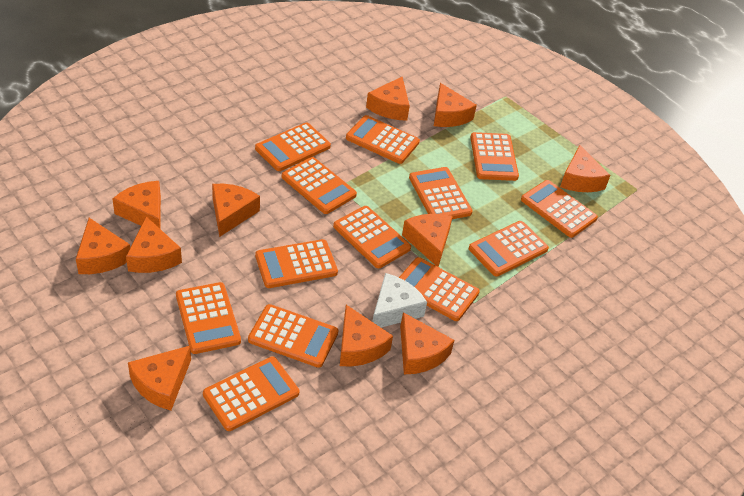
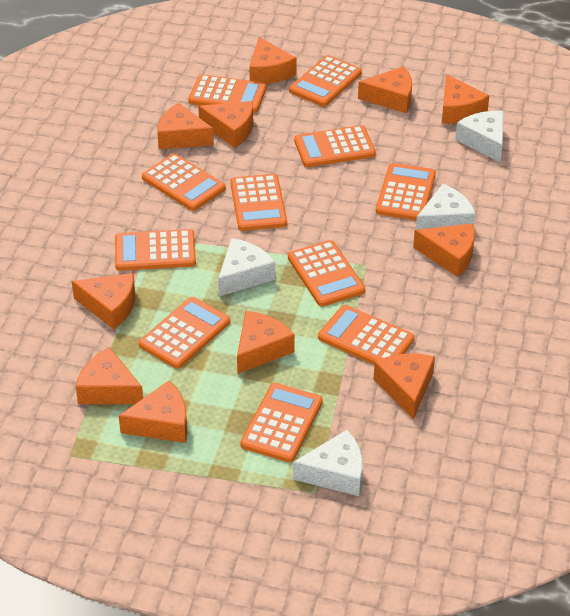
orange calculator: [176,282,241,354] [203,357,299,431] [248,304,338,368] [255,122,331,171] [255,239,338,288] [282,157,357,214] [333,206,411,268] [346,115,420,164] [399,257,480,321] [409,167,473,219] [469,221,549,277] [470,132,519,181] [521,180,598,238] = 13 -> [115,229,196,271] [139,297,230,369] [142,154,226,211] [188,74,266,113] [230,174,287,231] [241,383,323,463] [288,240,365,307] [289,55,362,107] [294,125,376,167] [318,305,415,365] [376,163,436,220] = 11
white cheese: [372,273,427,328] = 1 -> [218,238,275,296] [293,430,363,496] [416,184,476,230] [455,111,504,162] = 4

